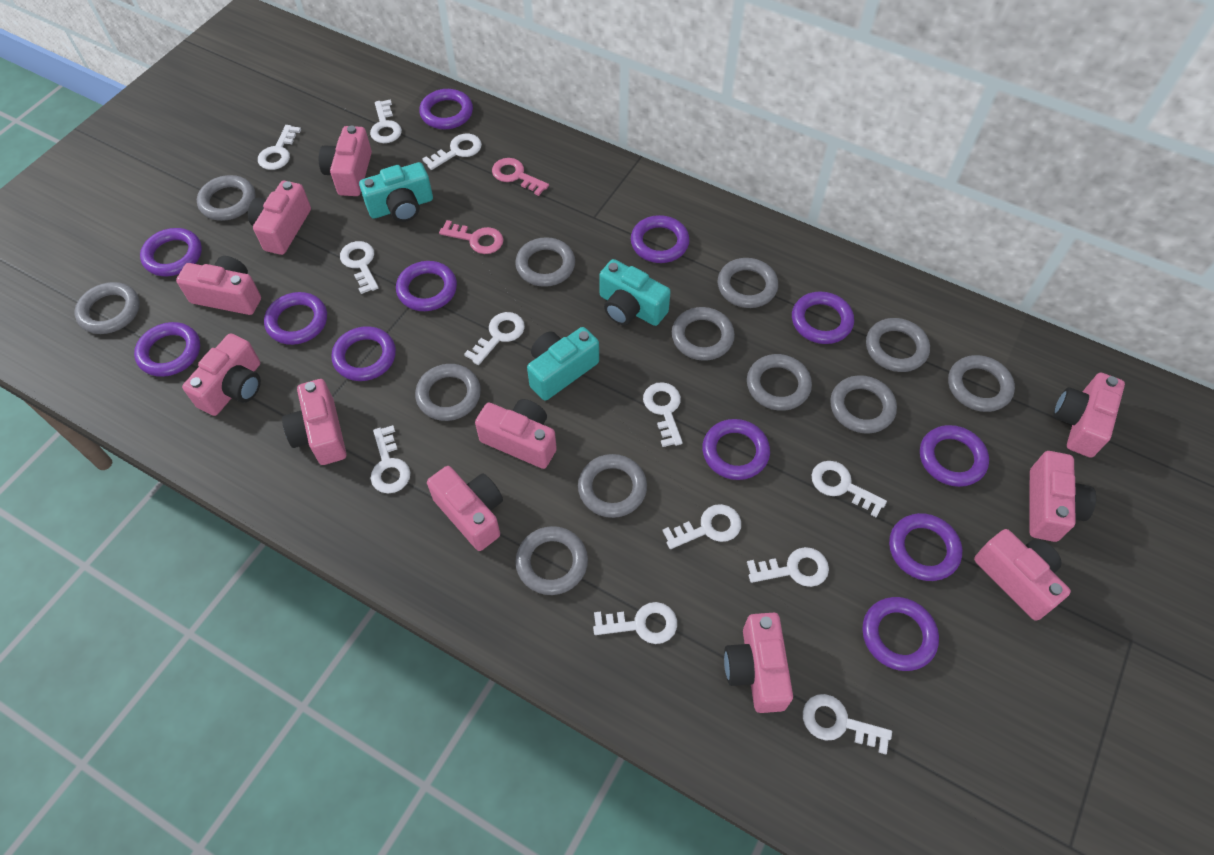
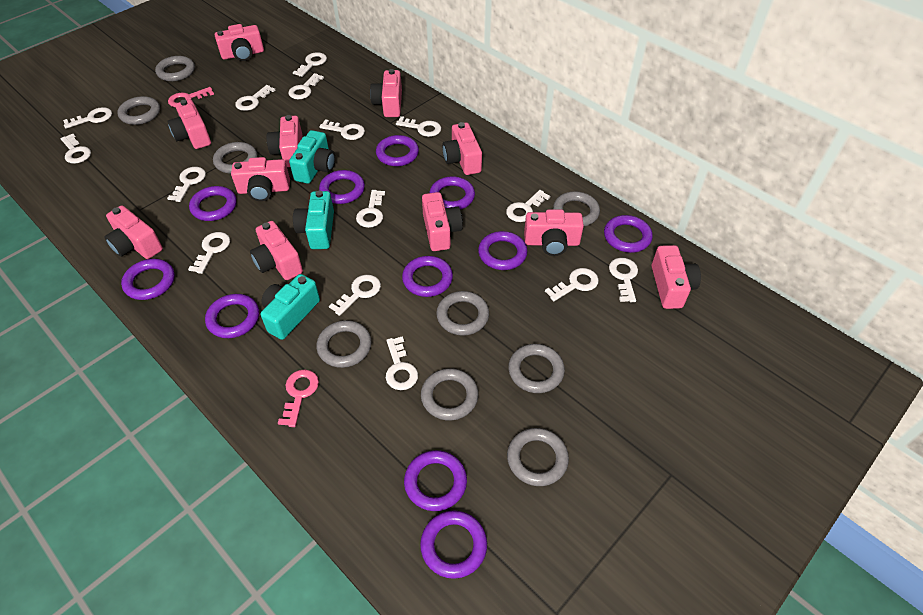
grey ring: [74,282,140,334] [197,175,255,221] [415,364,481,421] [515,237,575,287] [515,526,588,595] [578,454,647,518] [672,307,735,361] [718,258,778,308] [747,354,812,411] [830,375,897,434] [866,318,930,372] [948,355,1015,412] = 12 -> [118,96,160,125] [155,56,195,81] [213,142,257,174] [316,320,372,368] [421,368,478,421] [436,291,489,336] [507,428,569,486] [508,344,565,393] [553,191,600,226] = 9
purple ring: [134,322,200,377] [140,228,202,276] [264,292,327,345] [331,326,396,381] [396,261,457,311] [419,89,473,129] [631,215,690,263] [702,419,770,480] [792,291,854,344] [862,597,939,671] [889,513,962,581] [920,425,989,487] = 12 -> [121,259,175,300] [189,186,237,221] [205,294,259,338] [319,170,365,204] [376,135,419,166] [402,256,453,297] [404,450,467,511] [420,510,487,579] [429,176,475,210] [478,231,528,270] [604,215,653,253] = 11
white key: [258,125,301,170] [340,241,379,294] [370,99,402,143] [371,425,411,494] [423,133,482,170] [464,312,525,365] [593,602,677,644] [643,382,683,447] [663,504,741,549] [747,547,829,587] [803,694,892,754] [812,461,887,517] = 12 -> [60,134,91,164] [63,107,112,129] [167,167,206,202] [188,232,230,274] [235,85,275,111] [288,73,324,99] [293,52,327,77] [319,119,365,140] [329,275,381,316] [356,190,385,228] [386,336,418,390] [396,116,441,137] [506,190,550,222] [545,268,599,301] [609,258,638,302] = 15

